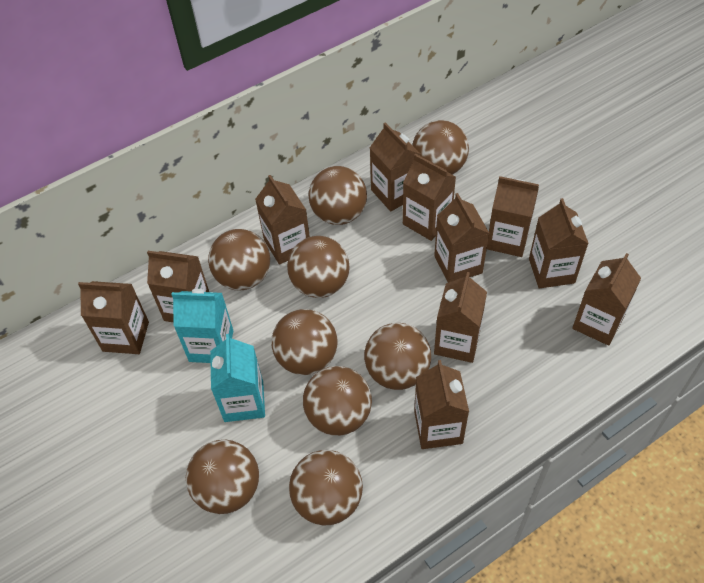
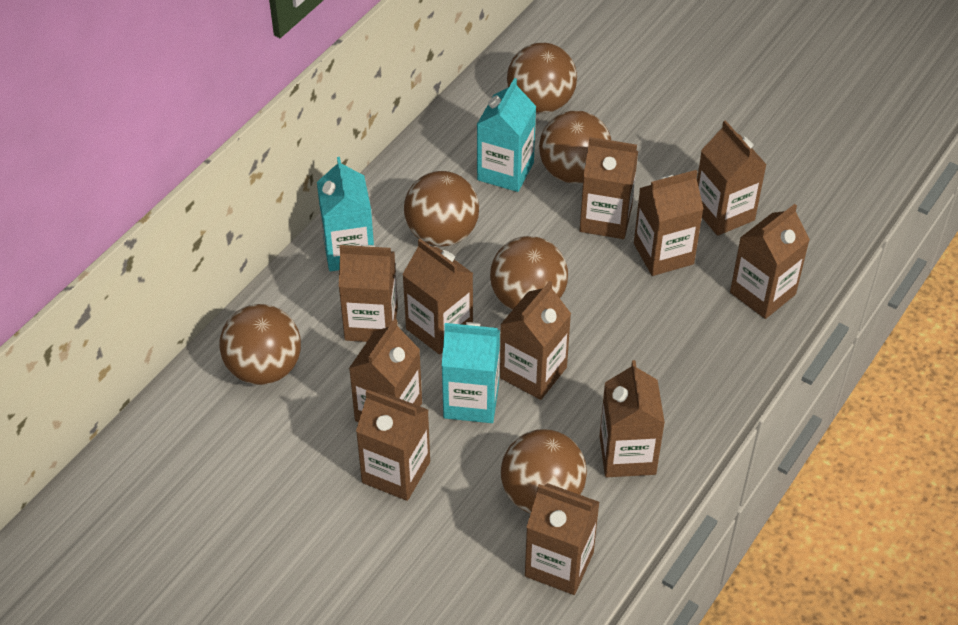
brown ball: [186,440,259,514] [208,229,270,290] [272,309,338,375] [287,236,349,298] [289,450,363,525] [303,366,372,436] [309,166,367,225] [364,323,431,390] [413,120,469,175] = 9 -> [219,304,301,385] [404,171,479,247] [490,236,568,310] [501,429,587,514] [507,42,577,113] [539,110,611,184] = 6
turquoise carton: [171,289,233,363] [210,334,265,422] = 2 -> [317,157,374,271] [442,322,500,423] [477,78,536,192] = 3

